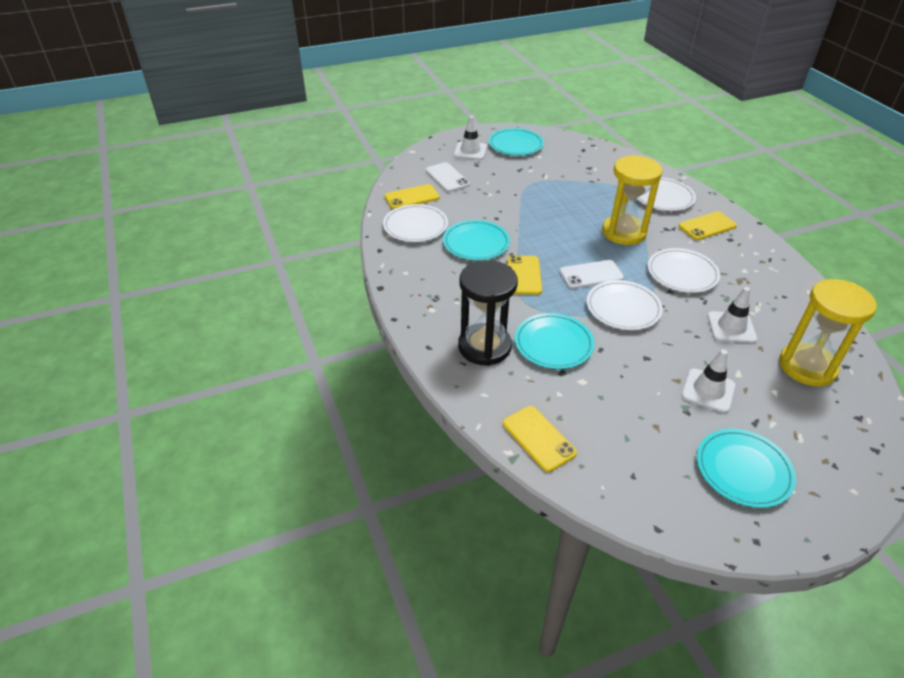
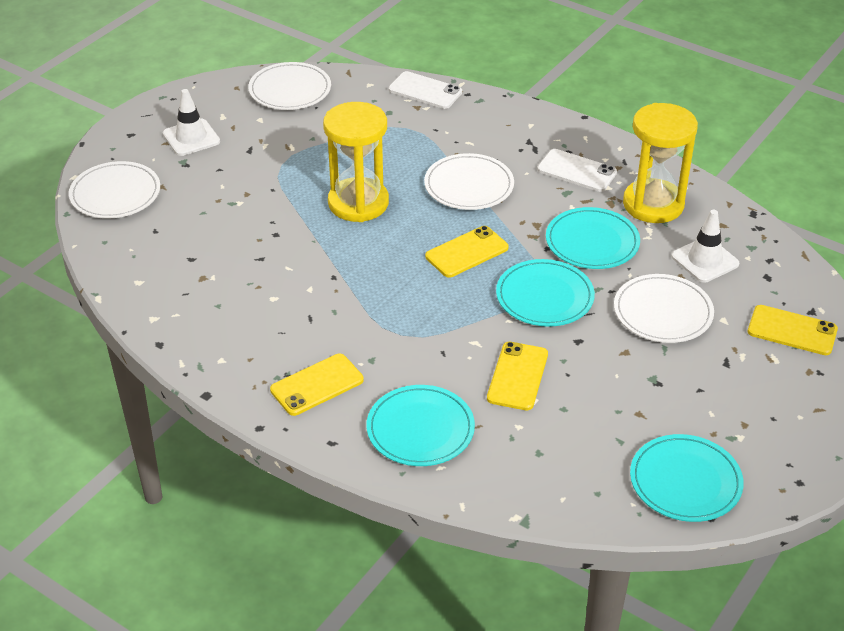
black hourglass: [458,260,518,366] = 1 -> none = 0
white traffic cone: [454,116,487,160] [682,349,735,413] [707,287,757,343] = 3 -> [163,89,220,156] [671,210,739,283] = 2

